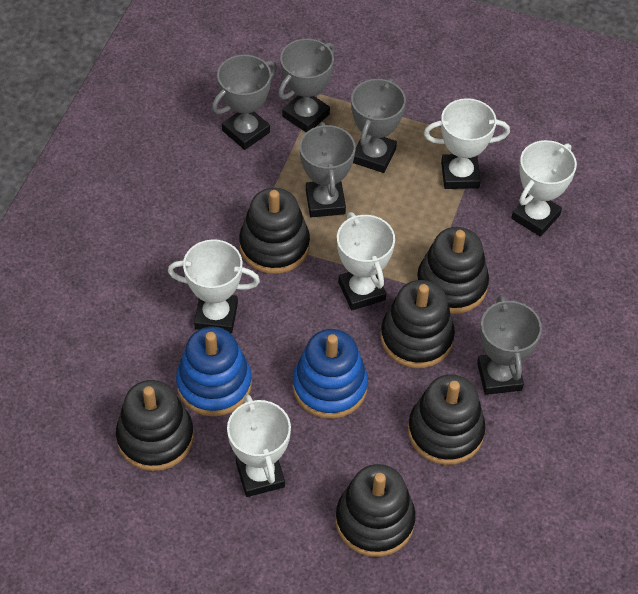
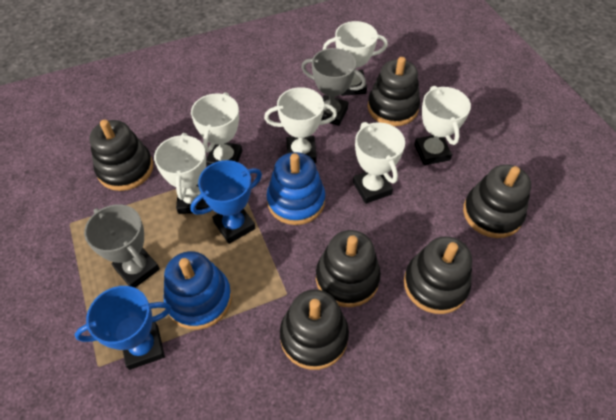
blue trophy: none = 0 -> [75,286,171,370] [190,160,262,244] = 2
grey trophy: [212,55,277,150] [278,39,335,132] [300,122,356,217] [351,78,406,173] [477,295,542,395] = 5 -> [84,204,160,288] [301,48,366,126] = 2
white trophy: [168,240,260,333] [227,394,291,497] [337,212,395,310] [424,98,510,189] [511,140,577,237] = 5 -> [154,133,209,214] [191,92,242,166] [264,87,337,163] [323,21,388,96] [353,122,405,204] [414,86,471,165] = 6

